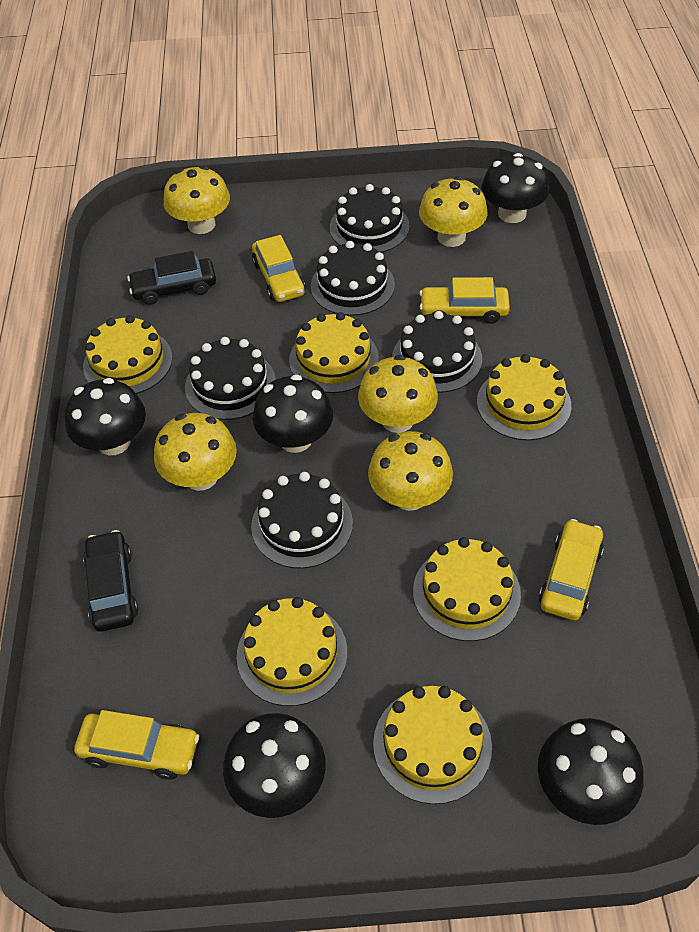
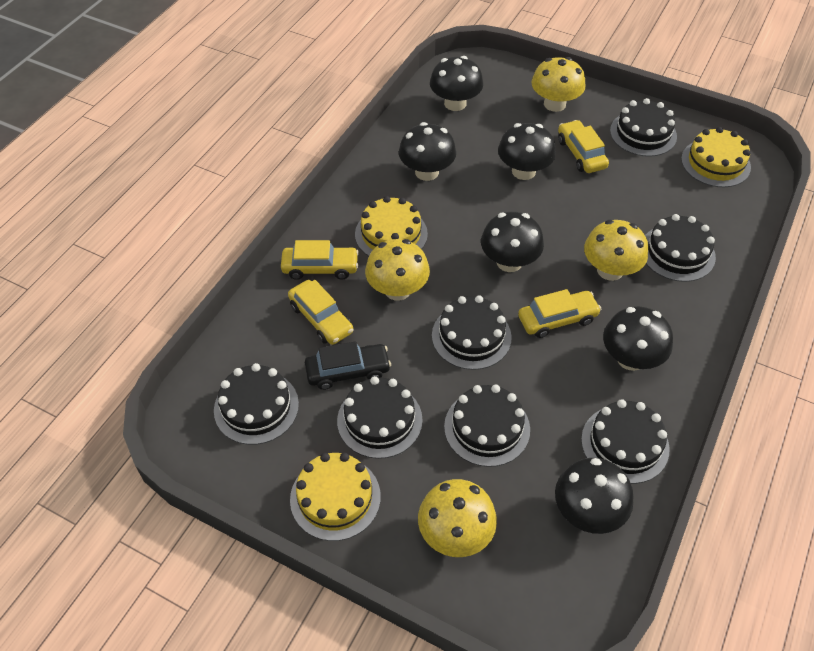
black cake: [185,337,276,420] [251,472,353,568] [311,241,395,316] [330,184,410,253] [392,311,482,393] = 5 -> [214,363,299,445] [337,376,423,459] [432,295,512,370] [444,384,530,467] [581,399,670,484] [610,98,677,157] [645,214,716,282] = 7
black car: [83,530,138,632] [127,251,216,305] = 2 -> [305,341,391,390] = 1
black mushroom: [65,378,146,455] [223,713,326,818] [253,374,333,453] [482,153,549,223] [538,718,644,825] = 5 -> [399,122,456,181] [430,56,483,111] [481,212,544,272] [498,123,556,180] [555,458,633,534] [603,307,673,371] = 6
yellow cake: [83,315,173,394] [236,597,347,706] [289,312,379,393] [373,686,492,804] [413,537,521,641] [477,354,571,440] = 6 -> [290,453,381,541] [355,196,428,256] [681,127,751,187] = 3
yellow mushroom: [154,413,237,491] [164,166,230,234] [358,355,438,433] [368,431,453,511] [419,176,487,247] = 5 -> [365,239,430,301] [418,479,497,557] [531,57,585,112] [584,220,648,281] = 4

